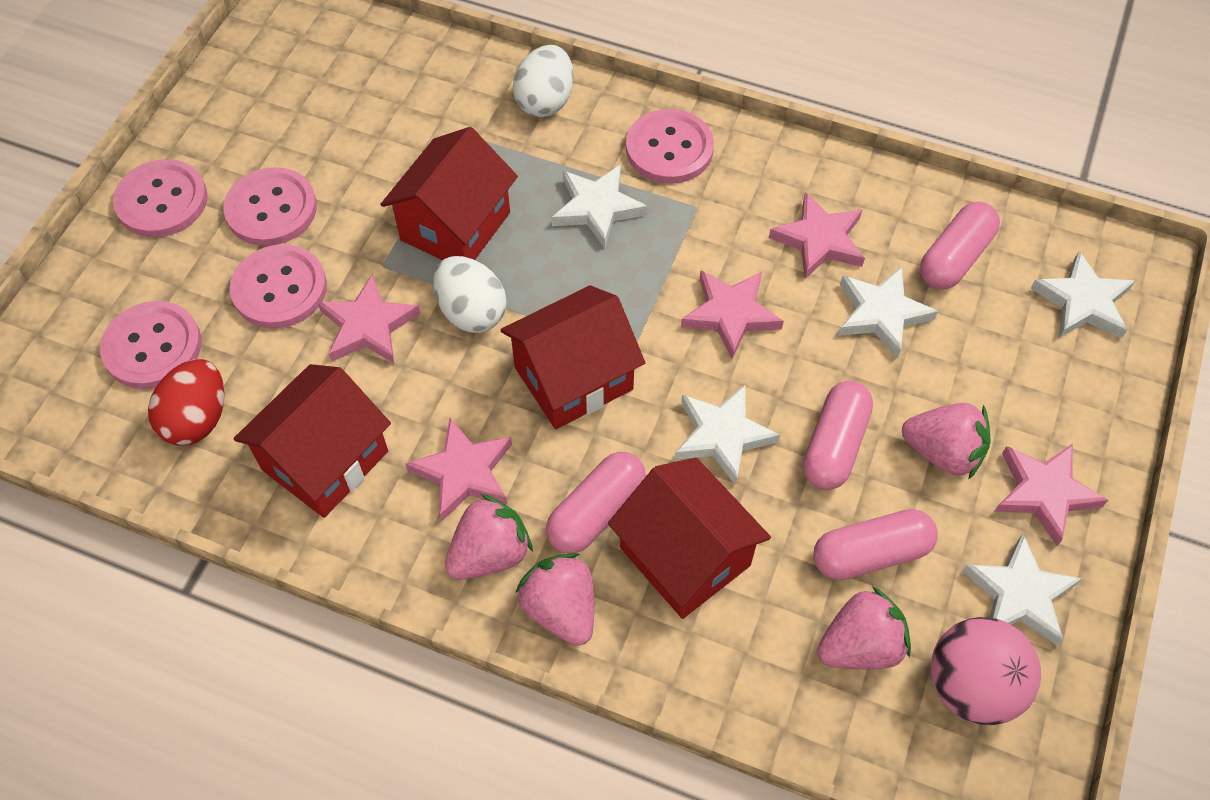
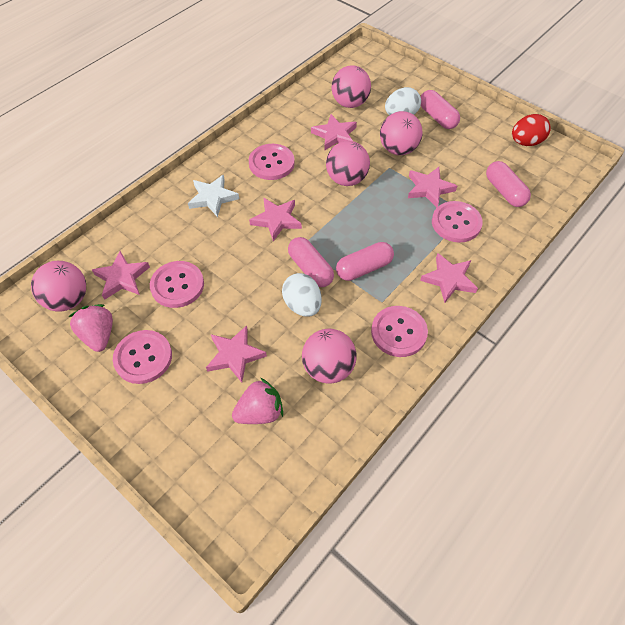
pink ball: [931,617,1041,725] = 1 -> [31,261,86,312] [302,329,357,384] [326,141,370,186] [332,66,371,108] [380,111,422,155] = 5
pink star: [318,274,420,364] [406,418,512,522] [681,270,784,359] [769,192,865,279] [994,444,1108,546] = 5 -> [92,251,150,300] [206,326,267,383] [249,198,302,241] [311,114,357,151] [408,167,457,207] [420,253,478,303] = 6
pink strawberry: [445,494,533,580] [515,553,594,646] [817,586,911,669] [902,403,990,480] = 4 -> [68,304,113,352] [232,378,283,424] = 2
red house: [233,364,391,518] [381,127,518,260] [501,285,645,429] [608,458,771,619] = 4 -> none = 0
white star: [552,164,647,248] [674,384,780,485] [838,266,938,358] [963,534,1082,646] [1030,251,1135,339] = 5 -> [188,175,239,217] = 1

